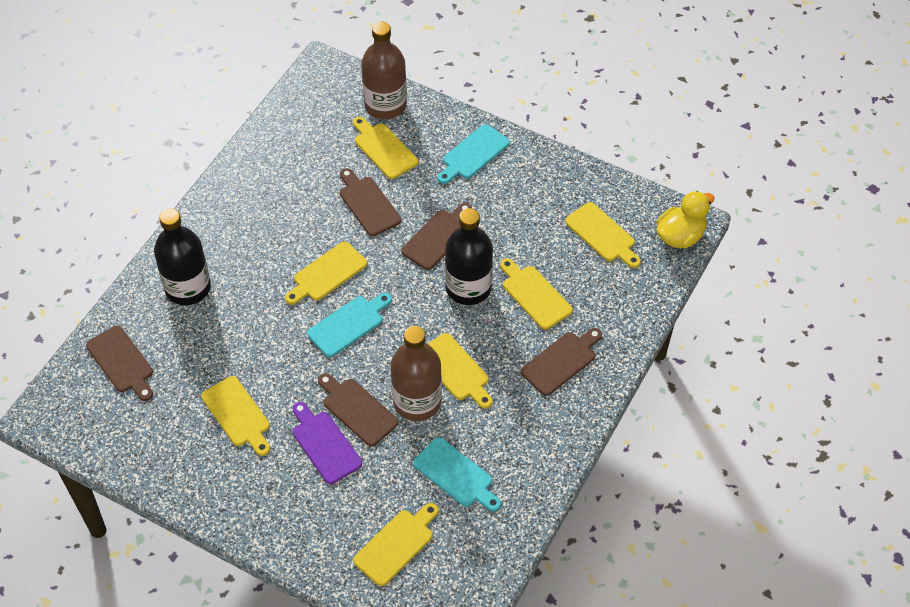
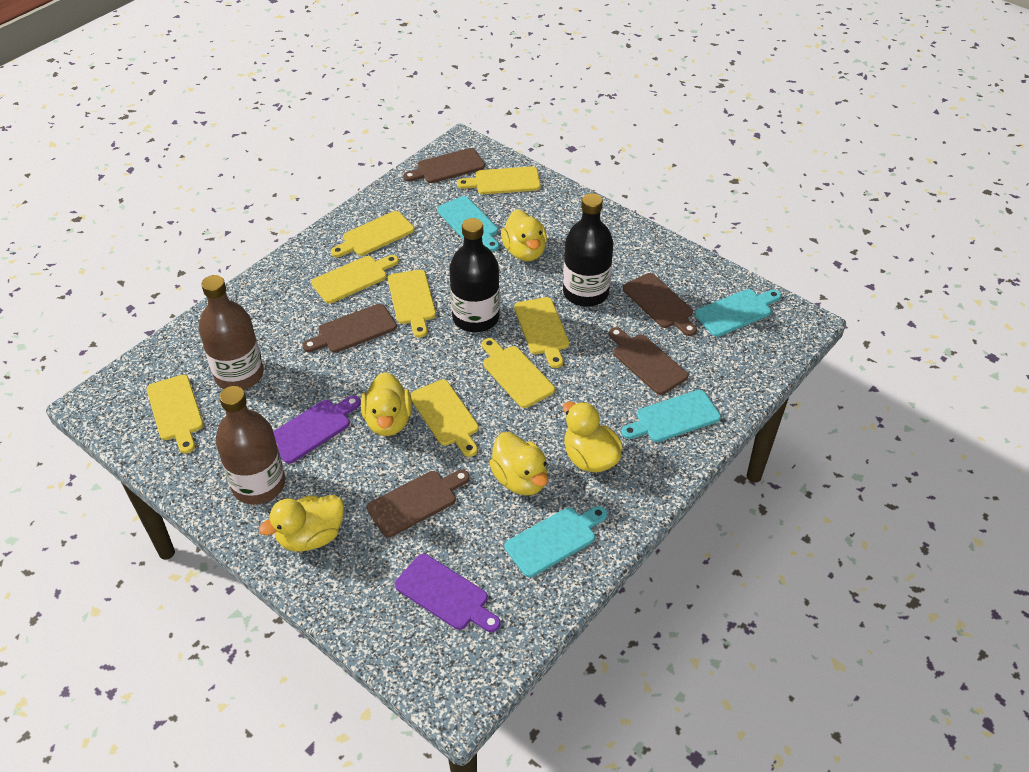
purple cutting board: [293,402,362,484] = 1 -> [273,395,361,464] [395,554,500,632] = 2
turquoise cutting board: [307,293,392,357] [413,437,501,512] [438,124,510,184] = 3 -> [437,196,499,251] [505,506,607,577] [621,390,721,442] [695,289,781,337] = 4
yellow cutting board: [201,376,270,456] [285,242,367,305] [353,117,418,179] [353,503,439,586] [428,333,492,409] [500,258,573,330] [565,202,641,268] = 7 -> [147,375,204,454] [311,255,399,303] [331,211,414,257] [388,270,436,338] [411,379,479,457] [457,166,541,194] [482,338,555,408] [514,297,569,368] = 8
yellow duck: [657,191,715,248] = 1 -> [259,495,344,552] [361,372,412,436] [489,432,548,495] [501,209,547,261] [563,402,623,473] = 5

